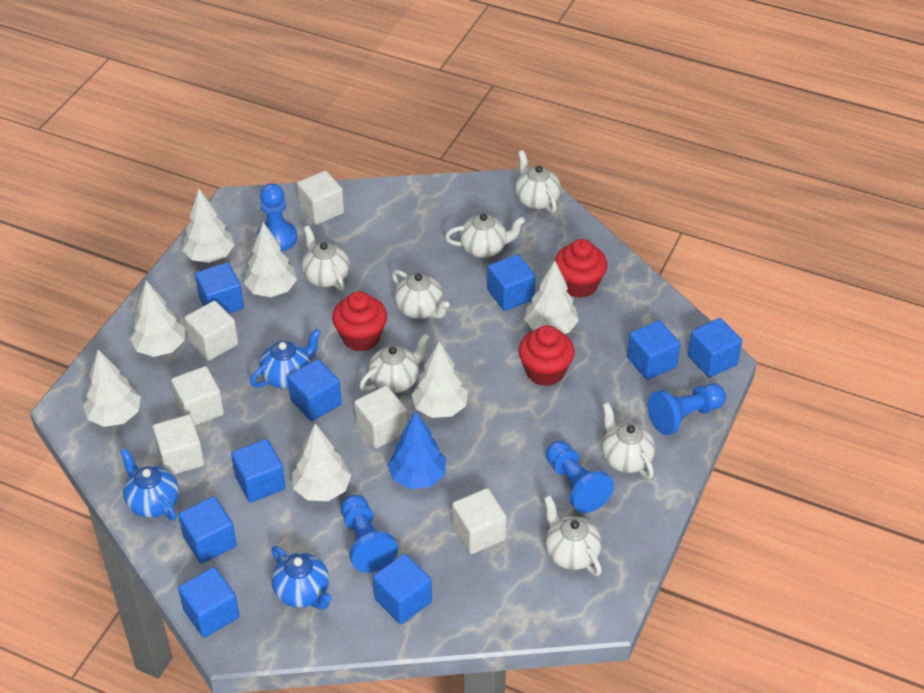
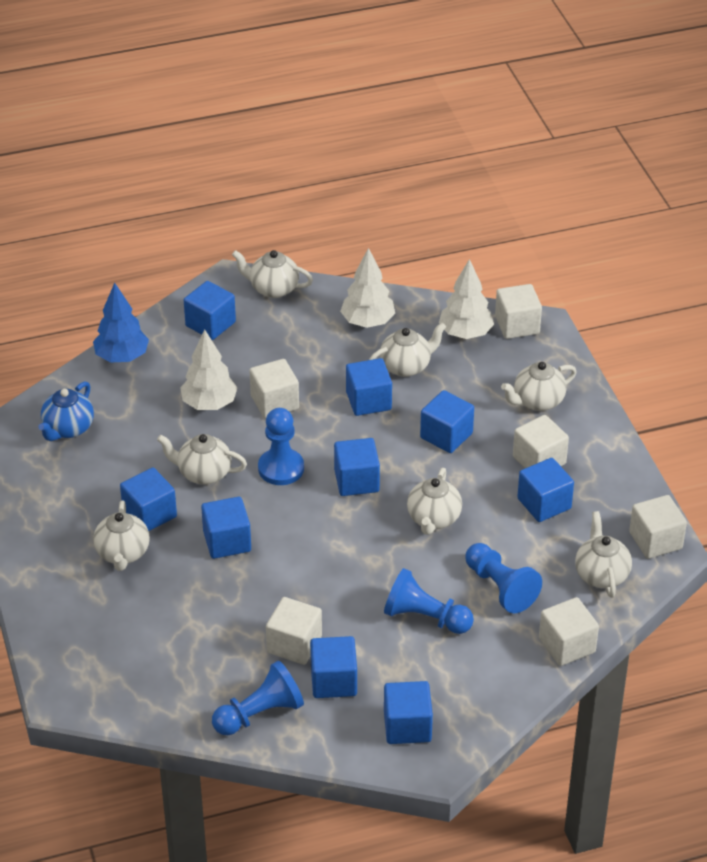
blue teapot: [120,448,179,521] [250,329,321,389] [271,546,332,610] = 3 -> [38,381,94,441] = 1
red cupcake: [332,291,387,352] [519,325,575,386] [555,239,608,298] = 3 -> none = 0
white tree: [83,350,141,427] [130,281,185,357] [182,189,234,263] [244,222,297,297] [292,424,351,501] [411,341,468,418] [524,261,579,334] = 7 -> [180,330,238,410] [340,248,395,328] [439,259,494,339] = 3

